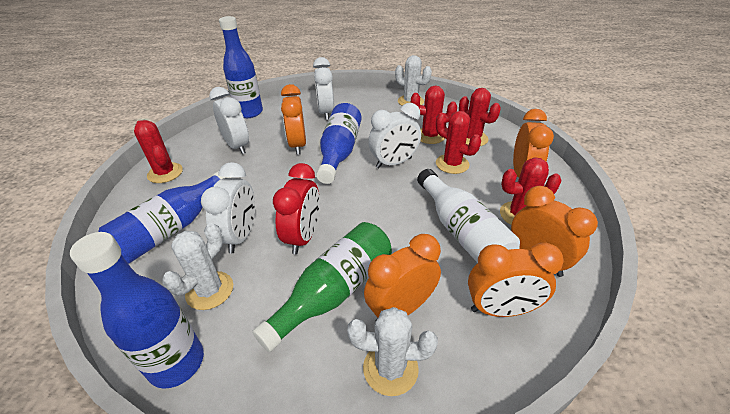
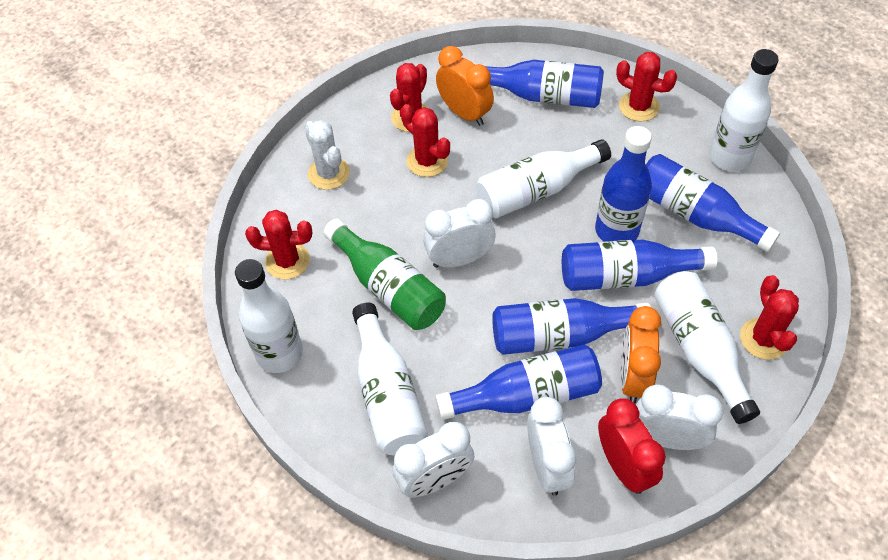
blue bottle: [70,232,204,389] [98,171,231,264] [219,16,263,118] [316,103,362,184] = 4 -> [435,344,602,420] [475,60,604,108] [492,298,651,355] [562,240,717,291] [595,126,652,241] [646,154,780,252] = 6
orange clock: [281,84,306,155] [364,234,441,320] [468,243,564,317] [511,186,598,277] [513,109,554,177] = 5 -> [436,46,494,126] [620,306,661,403] = 2
white bottle: [417,169,520,263] = 1 -> [235,259,303,373] [352,302,428,455] [476,139,611,218] [654,271,760,424] [709,49,779,172] = 5
white cactus: [162,223,233,310] [347,307,438,396] [395,55,432,106] = 3 -> [304,120,350,190] = 1

